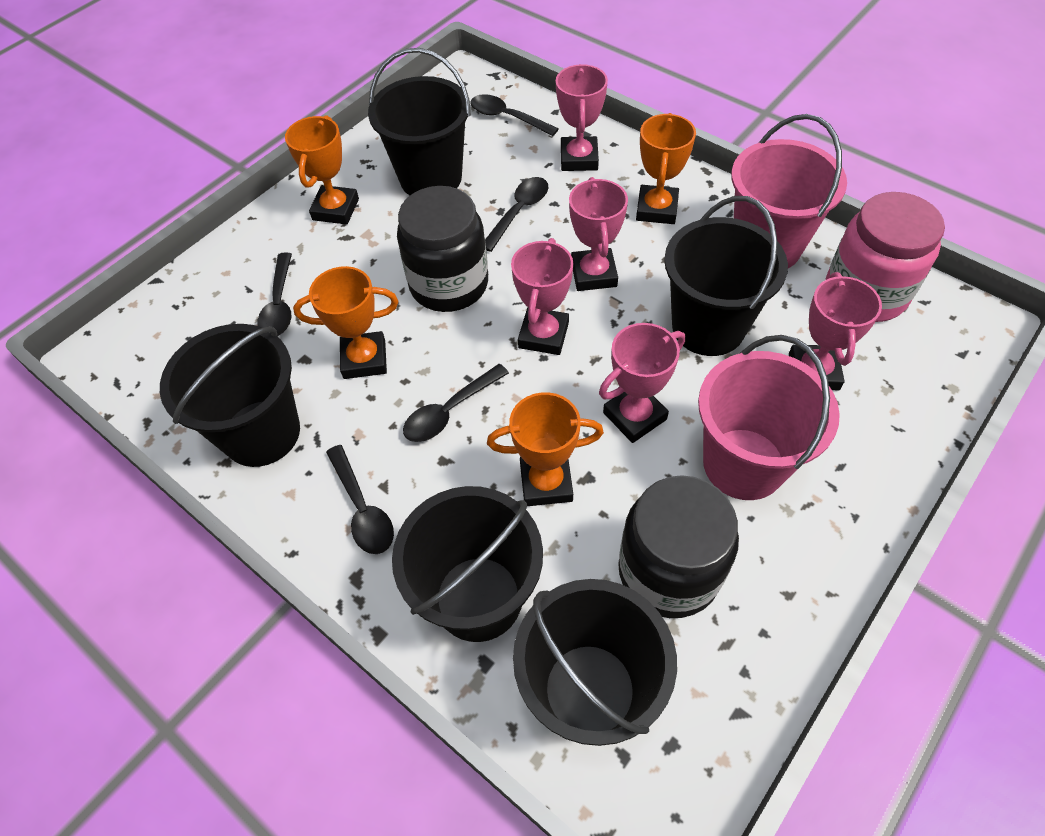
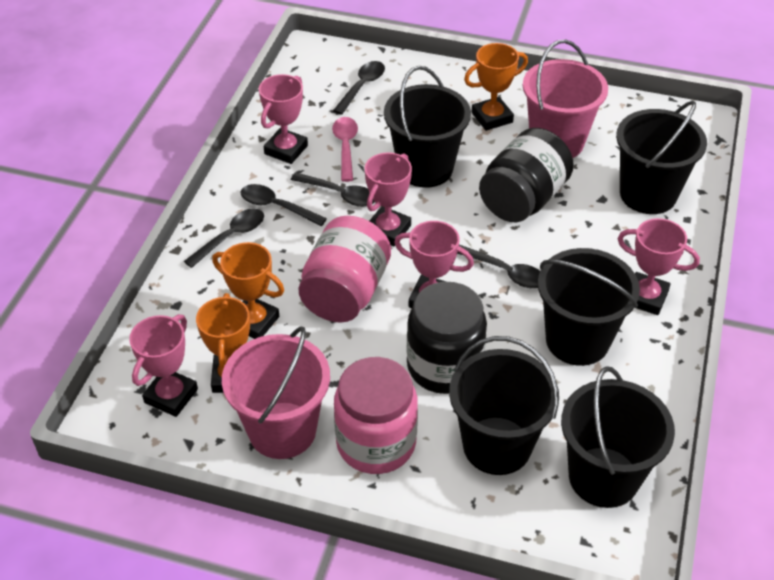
orange trophy: [285,115,359,225] [293,266,398,379] [487,392,604,506] [636,113,696,224] = 4 -> [196,293,250,393] [212,242,284,339] [464,43,528,131] = 3
pink jar: [826,192,945,322] = 1 -> [299,216,391,323] [334,357,418,474] = 2
pink spoon: none = 0 -> [332,117,358,182] = 1

